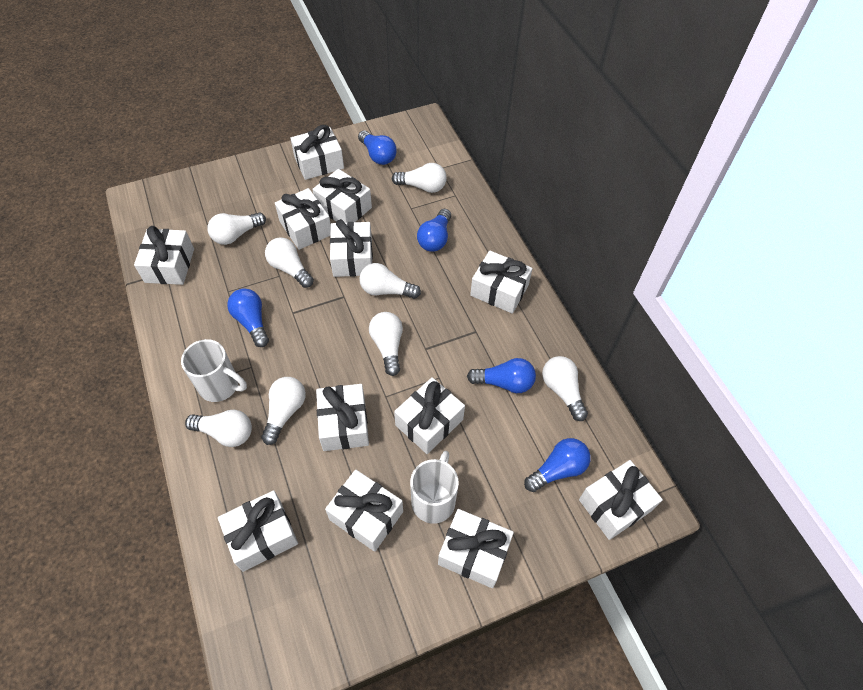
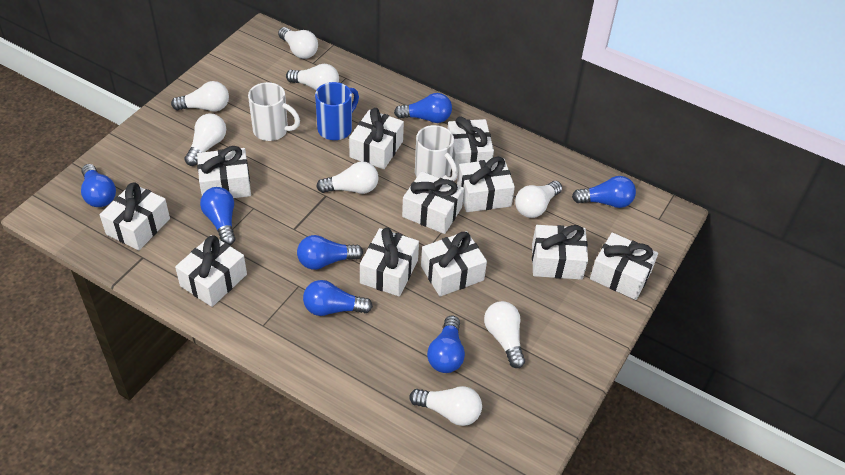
blue light bulb: [227,288,269,347] [358,130,397,165] [417,209,451,251] [467,358,536,393] [524,438,591,492] = 5 -> [81,164,116,207] [200,187,235,245] [297,235,363,270] [303,280,373,316] [394,93,452,123] [427,316,465,373] [572,176,636,208] = 7
blue mug: none = 0 -> [315,82,359,140] = 1
white gift: [134,226,194,285] [218,490,298,572] [275,188,331,250] [290,125,344,180] [312,169,372,223] [316,384,369,451] [325,470,403,552] [330,219,373,277] [394,377,465,454] [438,509,514,588] [470,251,533,314] [579,460,663,540] = 12 -> [99,182,170,250] [175,235,247,307] [197,146,251,198] [349,108,404,169] [360,227,419,296] [402,171,464,234] [421,231,487,297] [448,116,494,171] [457,156,515,212] [532,225,588,280] [590,233,658,300] = 11

